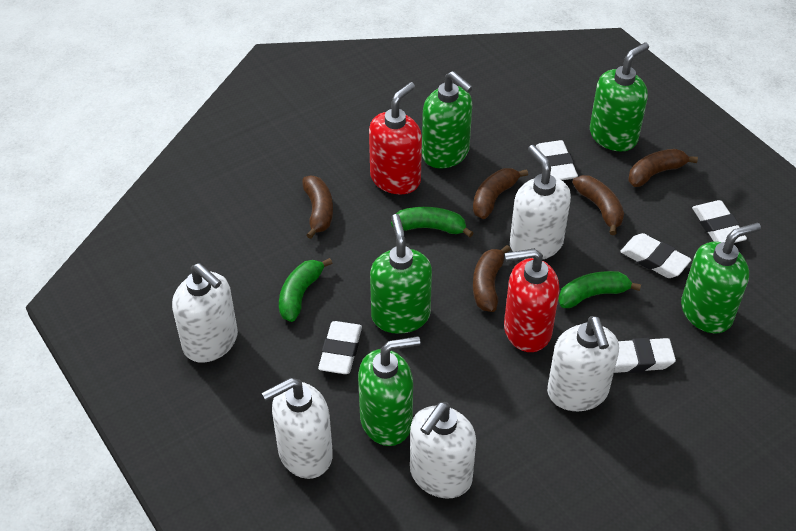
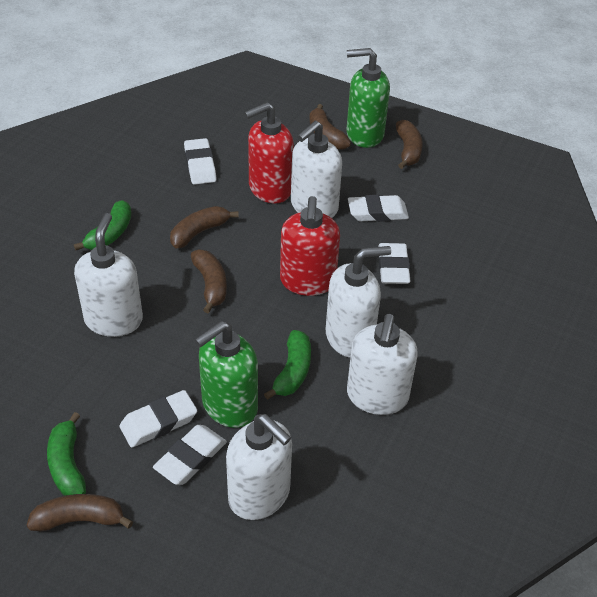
green soap dispenser: [358,336,421,446] [370,214,432,334] [422,71,473,168] [590,42,649,151] [681,222,761,333] = 5 -> [195,321,258,428] [346,48,390,148] = 2

